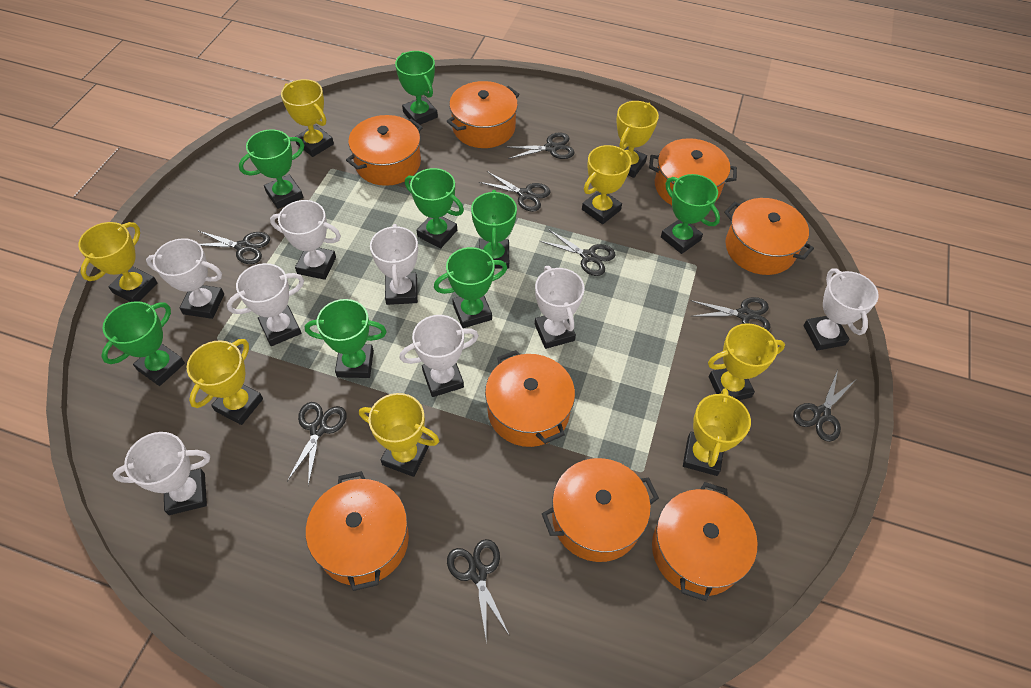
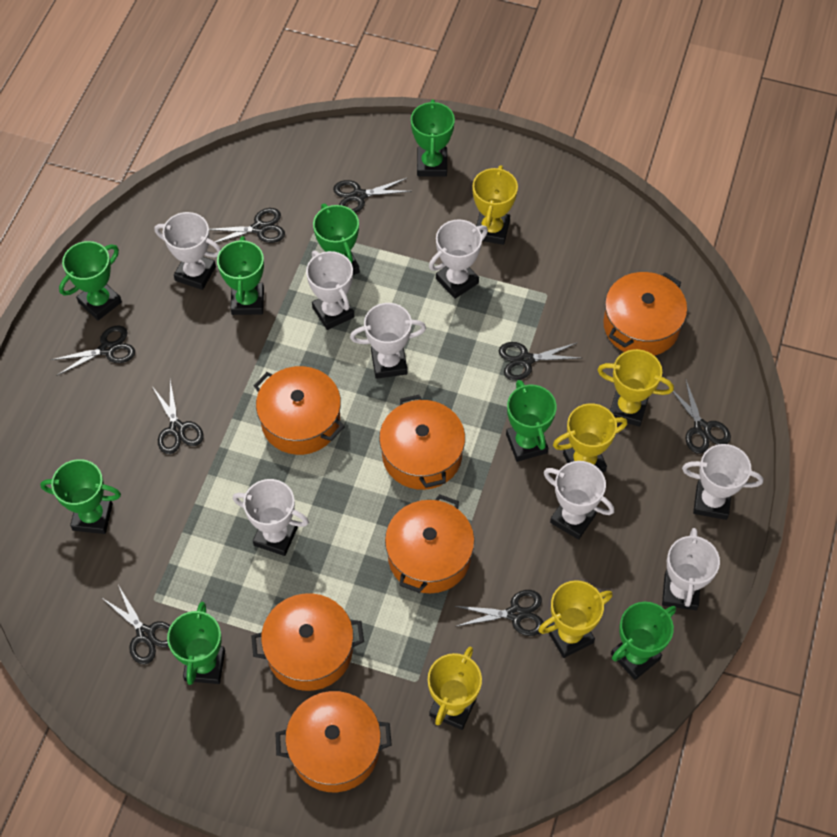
orange pot: [306,471,409,591] [346,115,423,186] [447,81,520,148] [485,350,575,447] [542,458,659,562] [649,138,737,205] [652,482,758,601] [724,198,814,275] = 8 -> [251,593,364,691] [254,366,345,455] [275,691,392,792] [379,395,465,490] [385,494,474,593] [603,272,687,356] = 6
yellow trophy: [78,222,157,302] [187,339,263,425] [281,79,334,157] [359,393,439,477] [582,145,631,224] [617,101,659,178] [683,388,751,476] [708,323,785,400] = 8 -> [428,647,482,730] [473,165,518,245] [538,580,613,658] [553,404,627,473] [598,349,674,427] = 5

